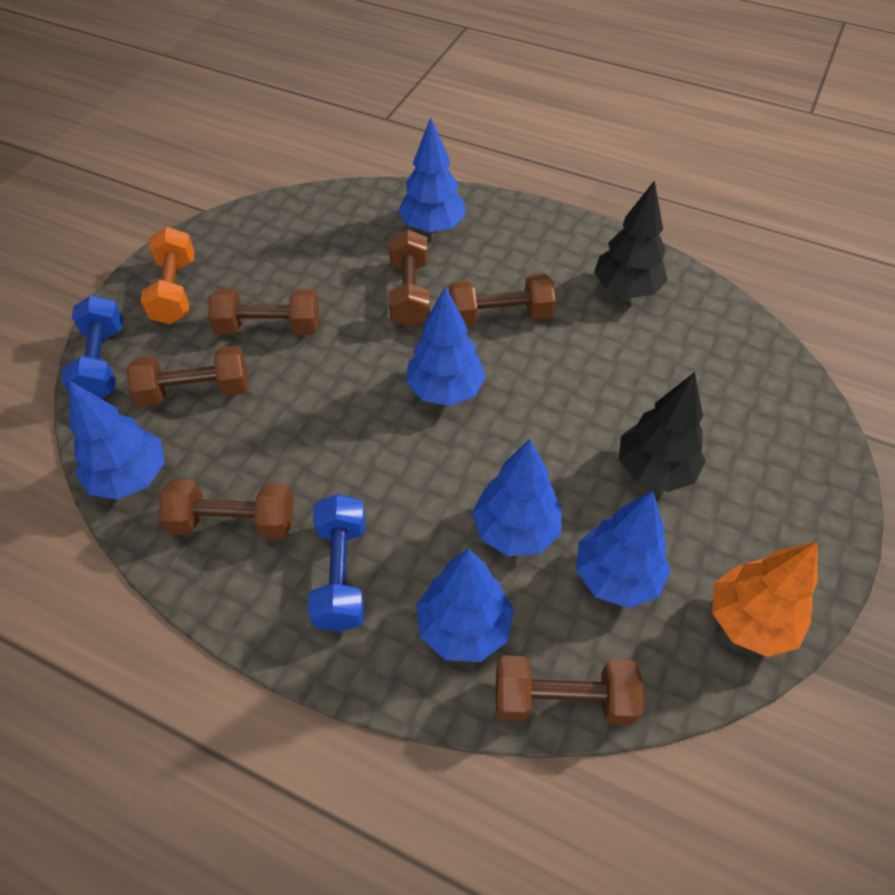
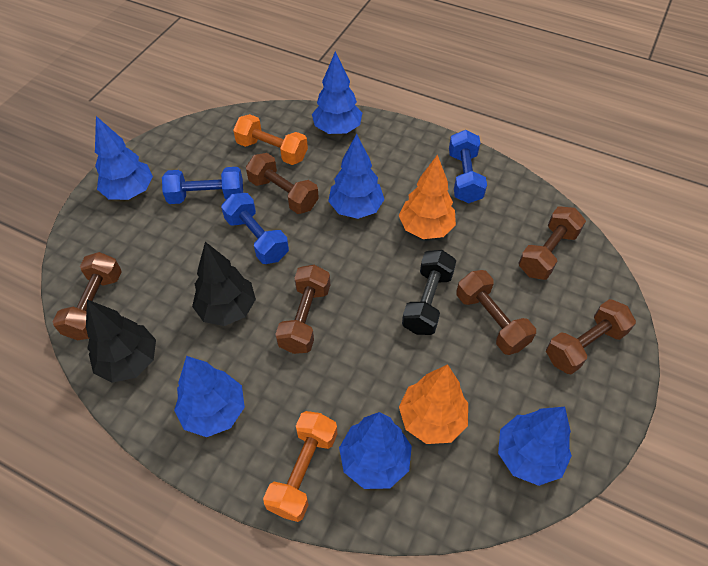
black dumbbell: none = 0 -> [402,250,456,335] = 1
blue dumbbell: [61,295,123,398] [308,494,365,632] = 2 -> [162,167,243,204] [221,193,289,264] [449,130,487,203] = 3
orange dumbbell: [141,227,195,324] = 1 -> [233,114,308,165] [263,411,337,522] = 2
orange tree: [712,541,818,657] = 1 -> [399,154,456,239] [399,364,468,444] = 2

